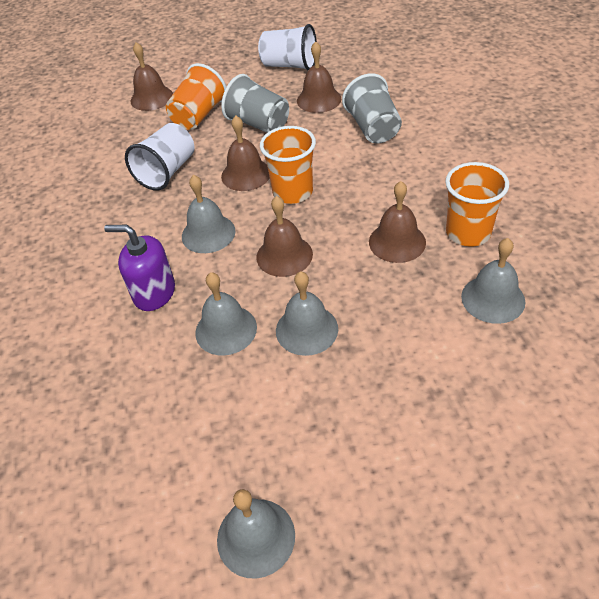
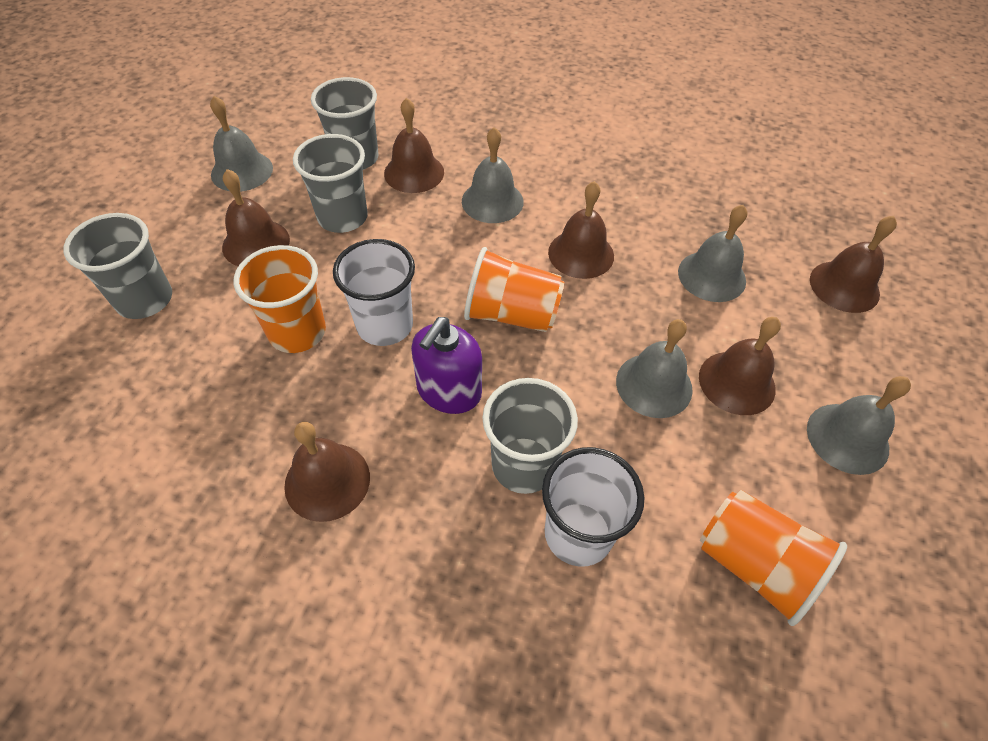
brown bell: [131,42,173,111] [221,116,270,191] [256,196,313,277] [297,41,341,113] [369,181,426,263] = 5 -> [222,169,290,266] [284,422,370,522] [384,98,444,193] [548,181,614,279] [699,317,781,415] [810,216,897,313] = 6
grey cup: [221,74,289,133] [342,73,402,144] = 2 -> [63,213,172,319] [293,134,368,233] [311,77,378,170] [482,378,578,494] = 4

